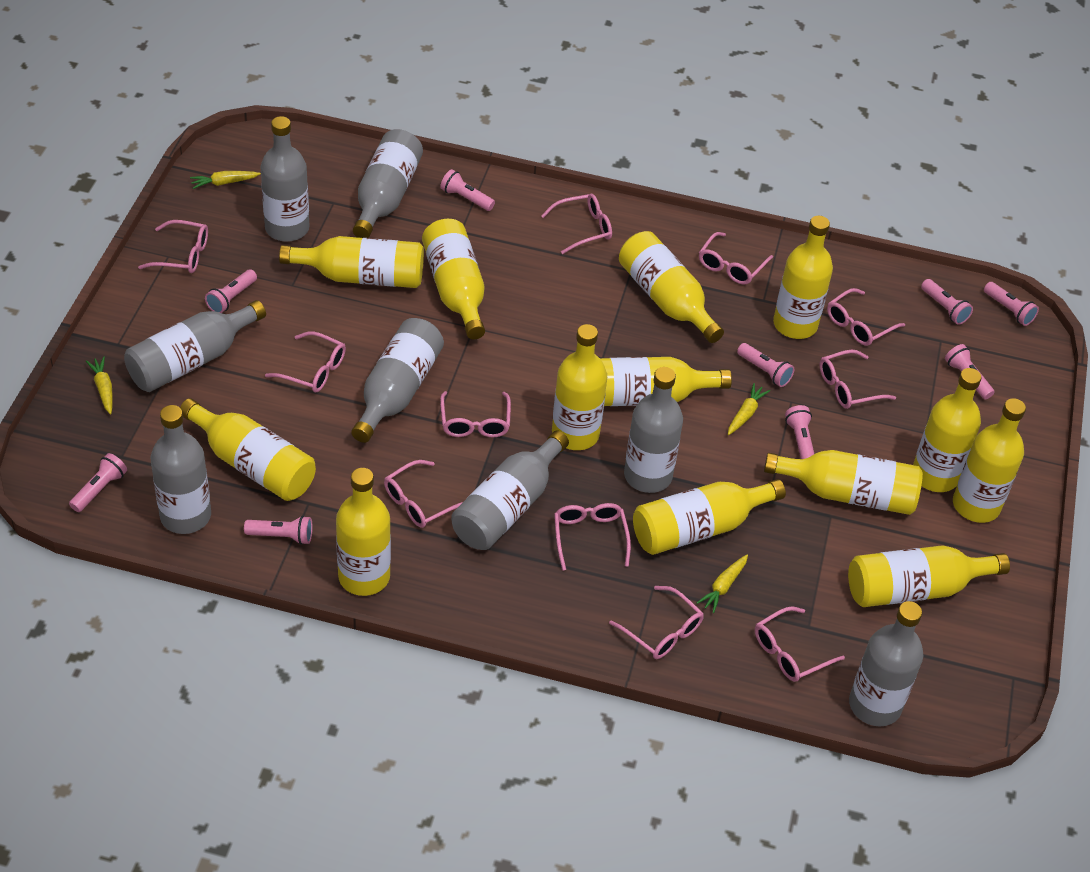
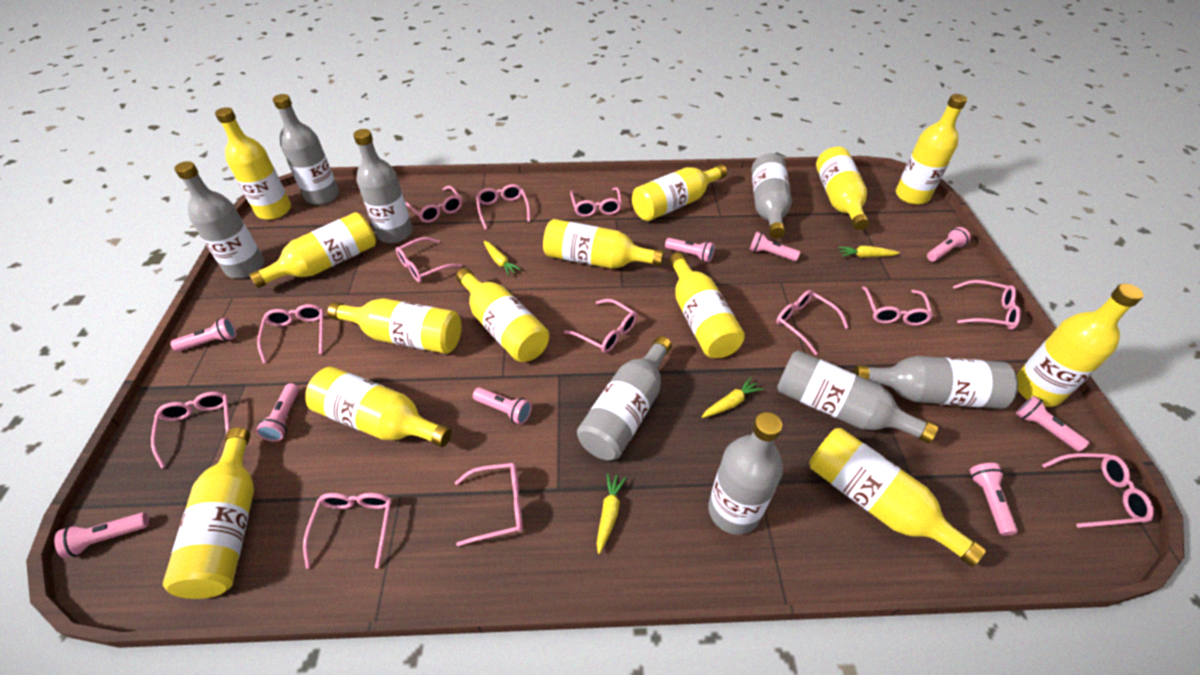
pink glasses: [138,220,208,273] [265,331,346,392] [384,460,463,528] [440,391,511,437] [541,194,612,254] [554,503,631,571] [609,586,704,659] [699,232,773,285] [755,607,845,682] [820,349,896,409] [827,288,905,346] = 11 -> [151,392,230,468] [257,304,324,363] [303,493,392,569] [396,237,462,282] [405,186,462,223] [455,463,523,546] [476,184,530,230] [564,299,637,353] [570,187,622,217] [776,290,849,355] [862,286,933,326] [953,280,1021,330] [1042,453,1154,528] = 13

